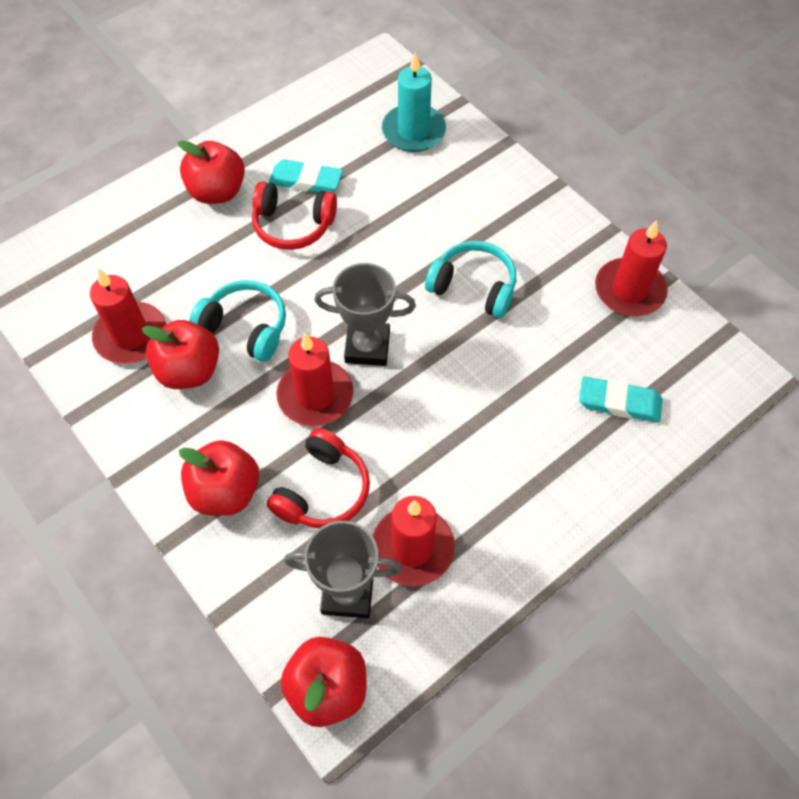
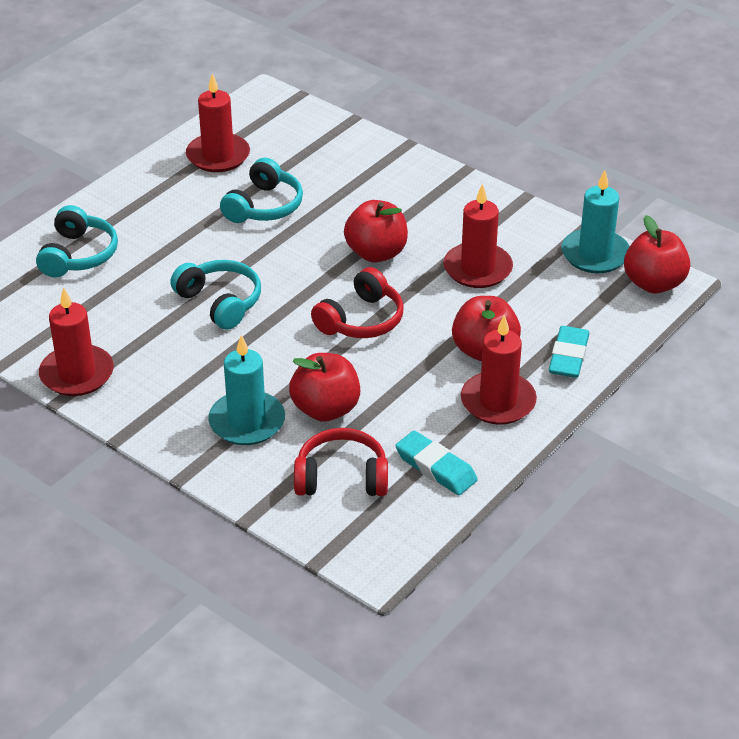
grey trophy: [284,521,402,618] [314,263,416,366] = 2 -> none = 0
turquoise candle: [382,52,446,152] = 1 -> [208,335,285,445] [561,170,630,273] = 2
turquoise headphones: [189,280,286,362] [425,241,516,318] = 2 -> [36,205,118,277] [170,260,261,330] [220,158,303,223] = 3

